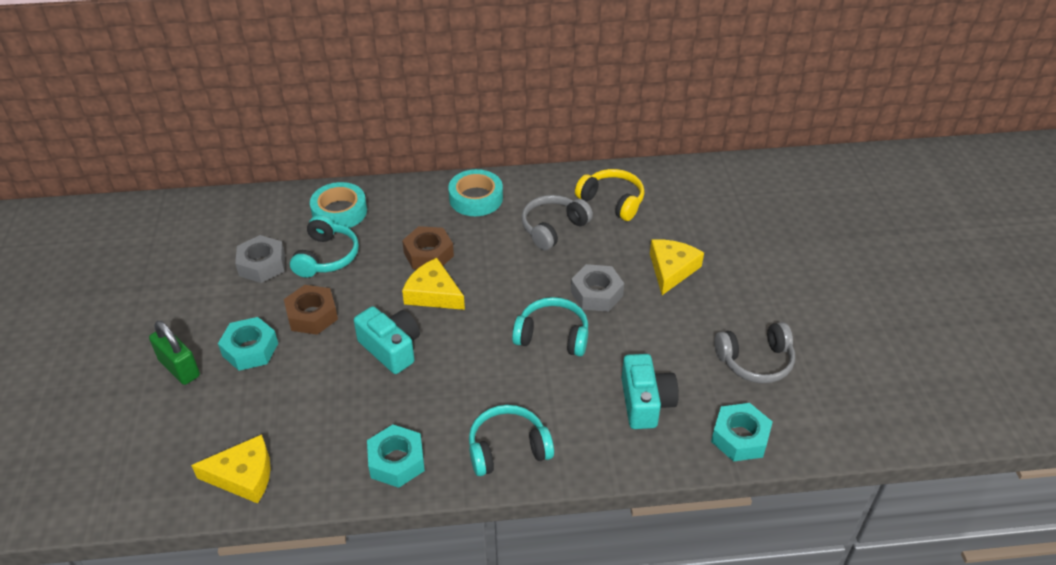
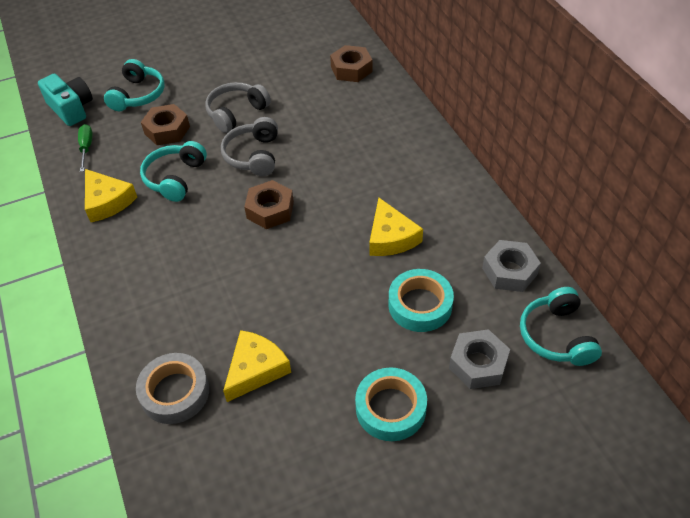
brown nut: [284,285,338,335] [402,226,454,269] = 2 -> [141,104,190,145] [244,180,294,229] [330,45,372,82] = 3
green padlock: [149,321,200,385] = 1 -> none = 0
green screwdriver: none = 0 -> [78,124,93,172] = 1
grey tape: none = 0 -> [136,353,209,424] = 1
turquoise camera: [354,306,420,374] [621,354,679,429] = 2 -> [38,74,93,126] = 1
turquoise nut: [218,317,278,371] [367,425,425,488] [711,403,772,462] = 3 -> none = 0
yellow headphones: [575,169,644,221] = 1 -> none = 0

